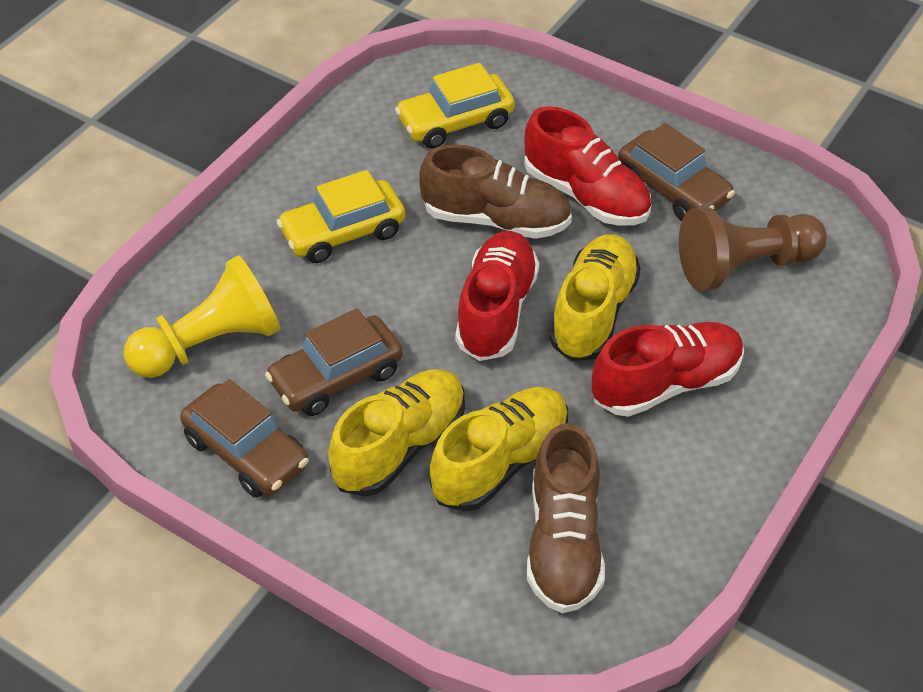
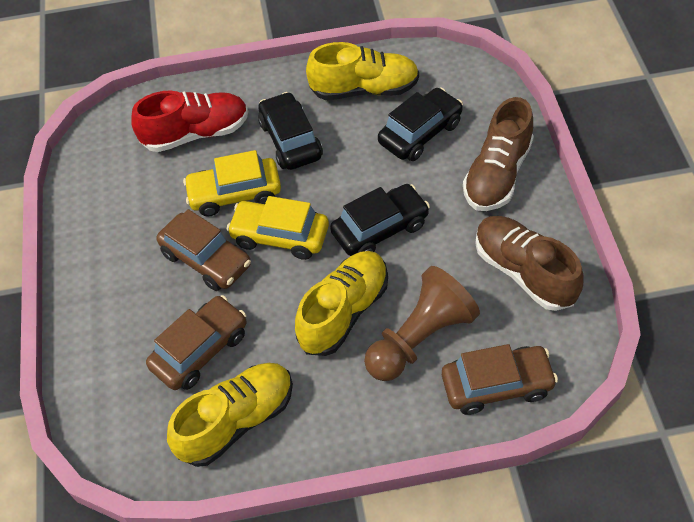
black car: none = 0 -> [258,92,323,170] [330,184,430,256] [378,88,463,161] = 3
red shoe: [455,231,539,361] [524,106,651,226] [592,322,744,417] = 3 -> [131,90,248,152] = 1
yellow pawn: [124,255,280,378] = 1 -> none = 0

